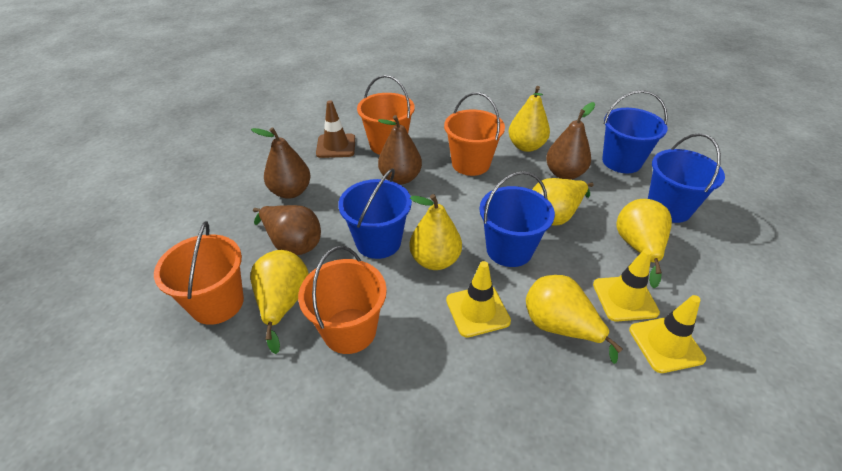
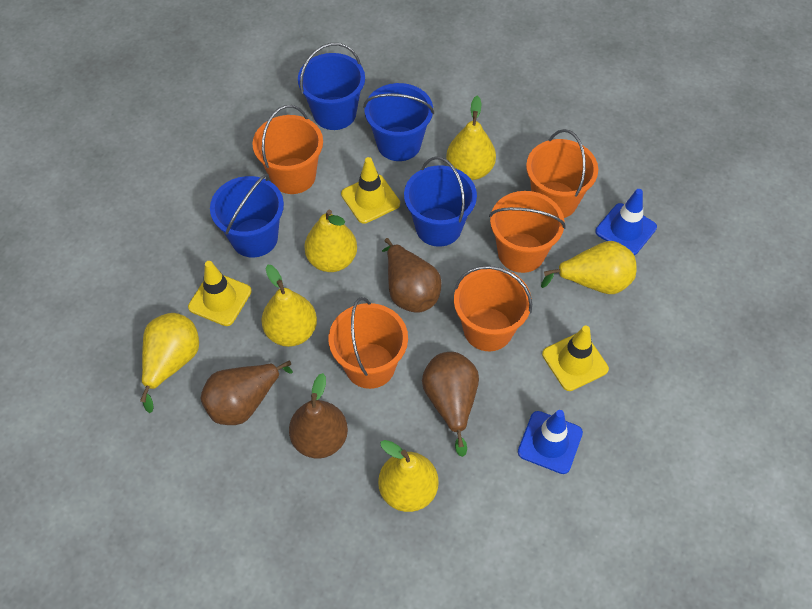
blue traffic cone: none = 0 -> [518,410,583,474] [595,189,657,255] = 2
brown traffic cone: [316,100,355,158] = 1 -> none = 0
orange bucket: [154,221,244,325] [298,246,387,354] [357,75,415,155] [444,92,505,176] = 4 -> [252,105,323,194] [328,297,408,389] [454,266,532,351] [489,191,566,273] [526,129,598,218] = 5

